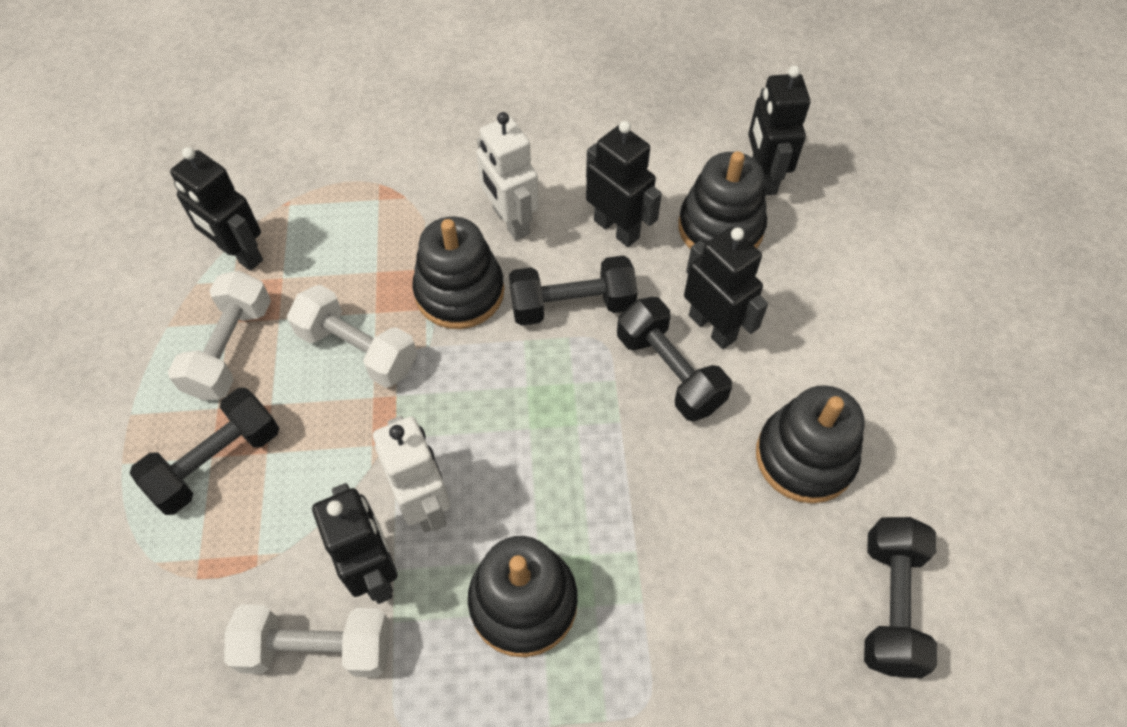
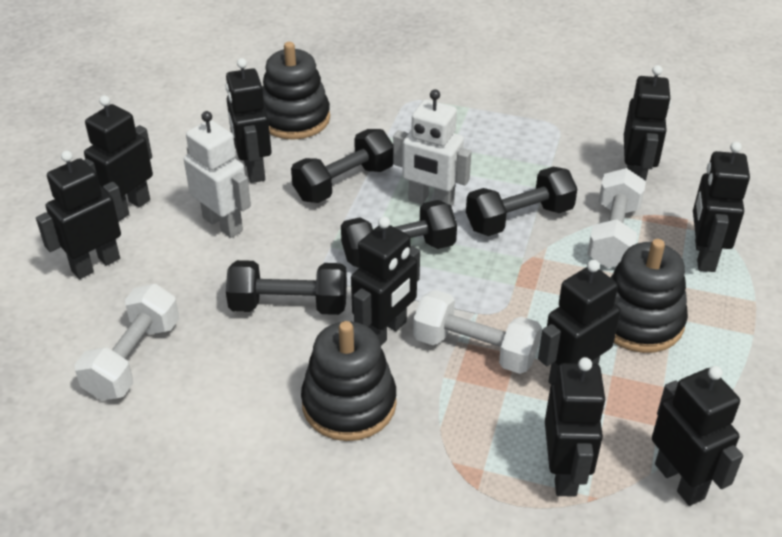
black robot: [170,147,263,271] [312,483,398,604] [586,121,662,247] [684,227,768,349] [748,65,810,195] = 5 -> [36,151,125,279] [84,95,153,222] [225,58,272,183] [351,216,420,346] [538,260,621,384] [545,357,606,497] [624,65,671,181] [652,366,743,506] [693,142,750,272] = 9
black stacking toy: [412,217,504,329] [468,536,578,657] [678,151,767,249] [756,385,864,503] = 4 -> [262,42,330,140] [301,321,397,441] [610,239,688,353] = 3

